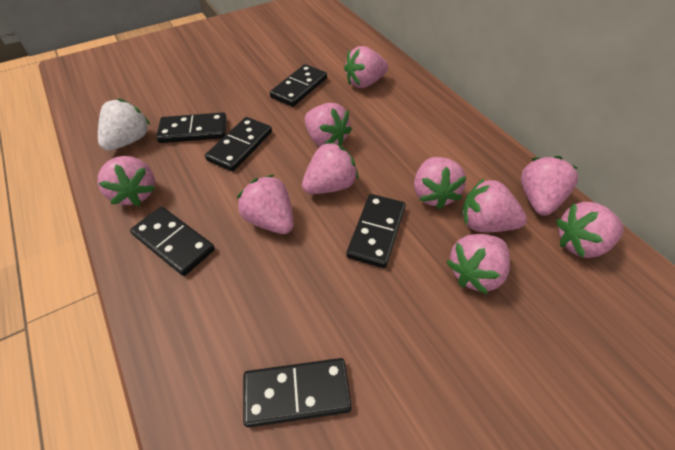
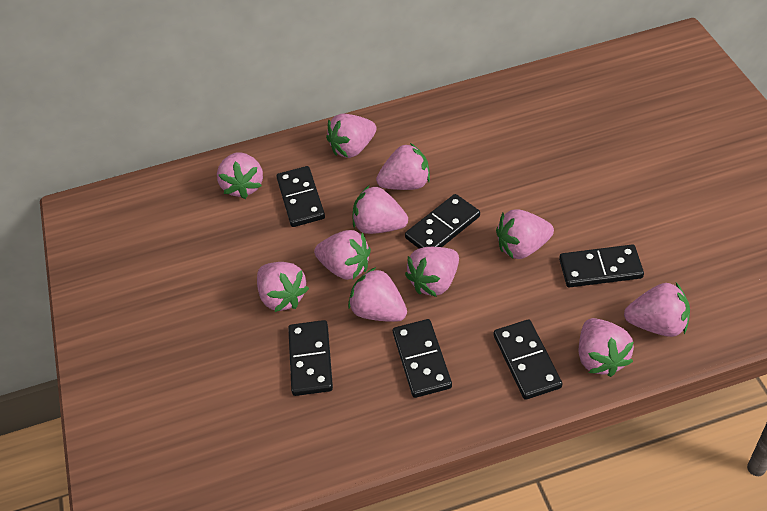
pink strawberry: [98,156,156,206] [237,175,294,234] [302,141,358,194] [305,103,352,146] [344,46,388,88] [414,157,467,209] [447,234,510,294] [462,178,527,232] [521,156,578,216] [556,202,624,258] = 10 -> [217,152,263,199] [257,262,309,312] [314,230,371,280] [326,114,377,158] [348,267,407,322] [353,186,408,234] [376,143,430,190] [405,247,459,297] [496,209,554,259] [579,318,634,377] [624,283,690,337] = 11
white strawberry: [98,98,150,151] = 1 -> none = 0

